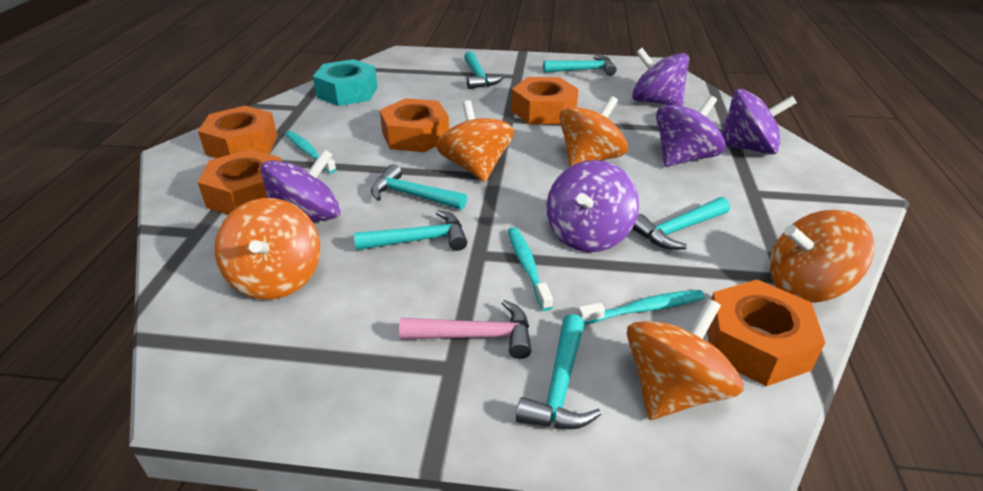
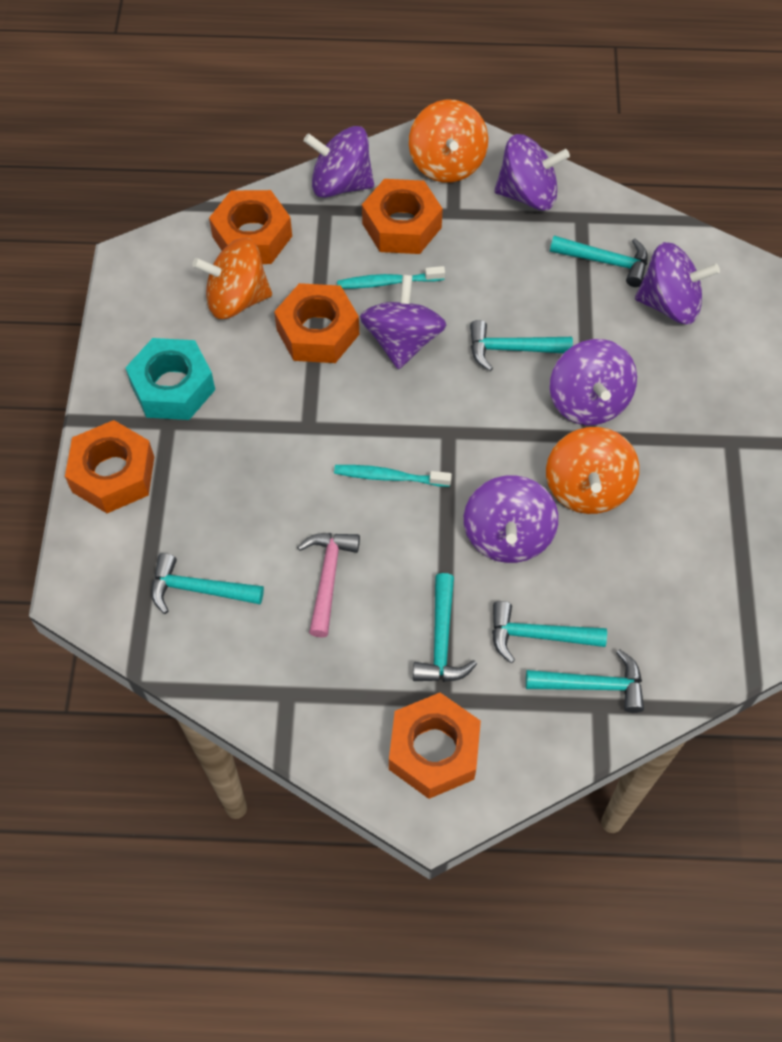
orange spinning top: [215,198,320,299] [436,100,514,182] [559,96,628,167] [627,299,744,420] [770,210,874,303] = 5 -> [192,238,272,319] [409,100,488,183] [546,427,639,514] = 3
purple spinning top: [261,149,341,222] [546,160,639,252] [632,48,689,106] [656,96,726,167] [721,89,797,155] = 5 -> [304,126,374,198] [360,275,446,370] [464,475,558,563] [494,134,570,210] [550,339,637,425] [635,242,720,324] = 6
turquoise toothbrush: [285,131,337,173] [508,227,553,311] [578,290,705,324] = 3 -> [334,465,452,487] [337,266,445,289] = 2

